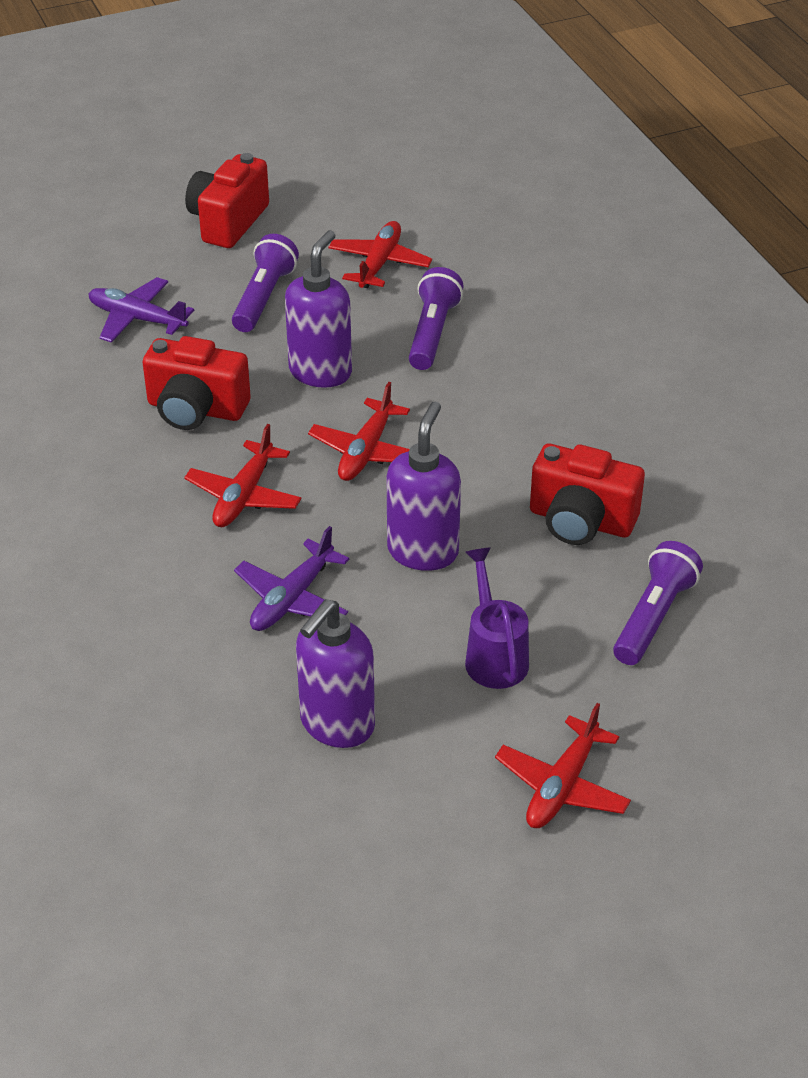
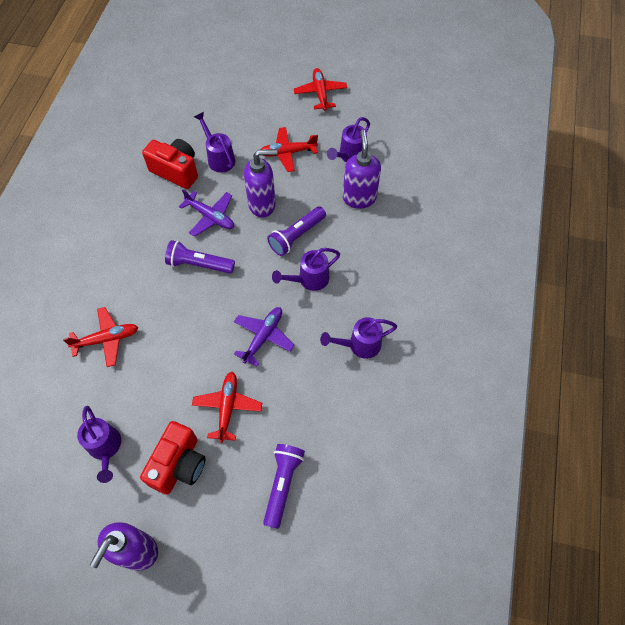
purple watering can: [465,548,529,689] = 1 -> [77,406,121,483] [194,112,235,173] [272,248,340,291] [320,317,397,359] [327,117,370,162] = 5
red camera: [143,336,251,430] [185,153,269,248] [530,444,645,545] = 3 -> [140,421,206,495] [142,139,198,189] = 2

